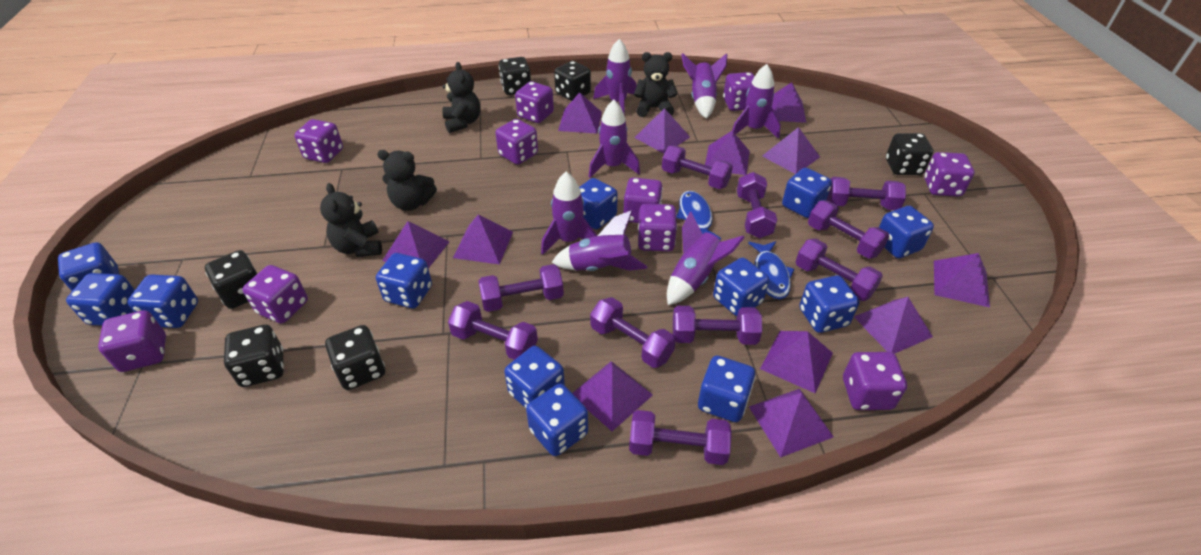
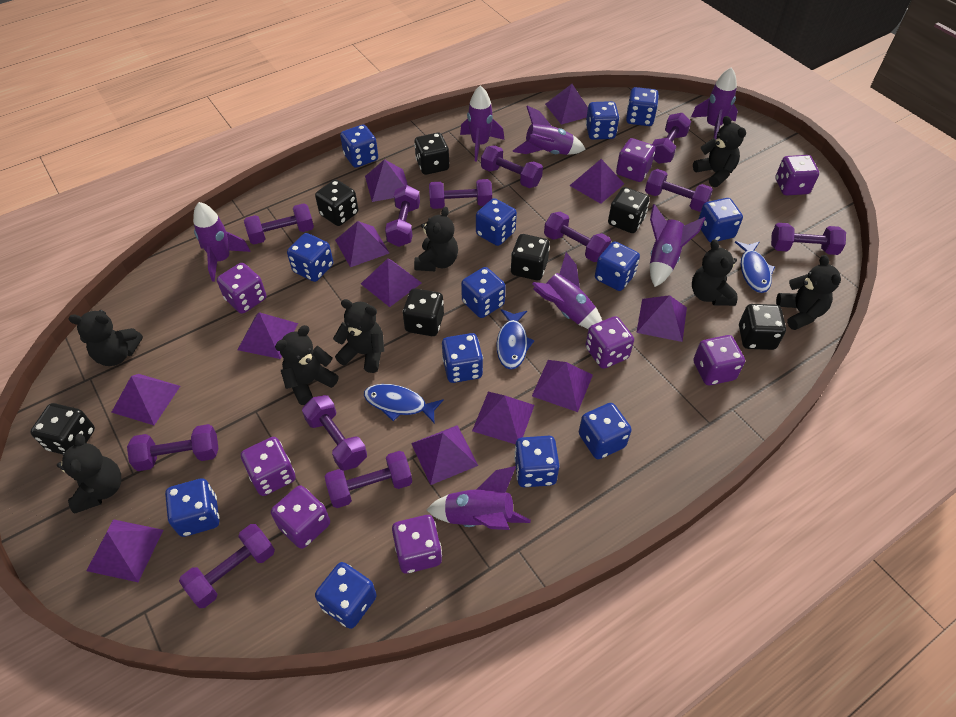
black dice: [205,250,257,309] [224,324,284,387] [325,325,385,390] [499,57,531,95] [554,61,591,101] [886,133,933,175] = 6 -> [30,403,95,454] [315,179,358,226] [403,288,444,336] [414,133,450,175] [511,234,550,280] [608,187,650,233] [739,304,786,350] = 7
black teddy bear: [320,183,382,257] [377,150,437,211] [442,62,480,133] [634,52,677,117] = 4 -> [57,434,121,514] [69,310,143,366] [275,325,338,405] [333,299,384,373] [414,207,458,271] [692,239,738,306] [693,116,746,187] [776,255,841,330] = 8
blue dice: [58,242,119,291] [66,273,135,326] [128,274,198,328] [376,253,432,308] [504,346,565,408] [526,384,588,456] [579,178,618,230] [698,356,755,422] [713,258,769,316] [782,168,832,218] [799,275,859,333] [879,206,934,258] = 12 -> [165,478,219,537] [287,233,333,282] [315,562,377,629] [340,124,378,168] [442,333,483,383] [461,267,506,318] [476,198,517,246] [514,436,559,487] [579,403,631,459] [586,101,619,140] [595,241,640,291] [626,87,659,126] [699,198,743,242] = 13
blue fish: [676,191,721,240] [748,241,794,299] = 2 -> [364,384,444,423] [497,309,534,370] [735,241,775,293] = 3
purple dice: [98,310,166,372] [242,265,308,323] [294,119,343,163] [495,119,538,165] [515,81,554,123] [624,177,663,223] [638,204,677,251] [723,72,755,111] [843,352,907,410] [924,152,974,197] = 10 -> [217,263,266,314] [241,437,296,496] [271,485,330,549] [392,515,442,574] [585,316,634,369] [616,138,655,182] [693,335,745,385] [776,155,819,195] = 8
purple dumbbell: [448,301,538,360] [478,264,564,312] [590,297,676,368] [629,410,732,465] [662,145,733,189] [673,306,762,345] [737,172,777,238] [796,239,883,301] [808,201,889,258] [827,177,906,210] = 10 -> [127,424,218,471] [179,524,275,608] [244,203,314,244] [302,395,367,471] [324,451,412,508] [385,185,420,247] [429,179,492,209] [481,145,543,188] [544,211,611,262] [645,169,713,212] [652,113,691,164] [771,223,846,255] = 12

